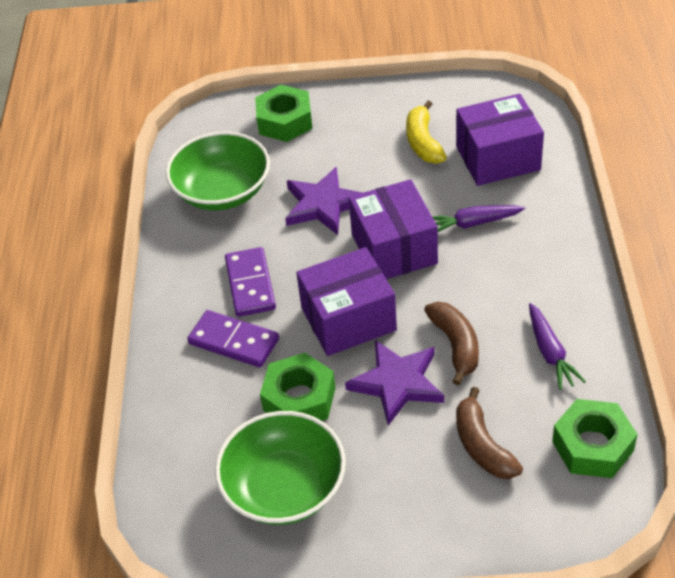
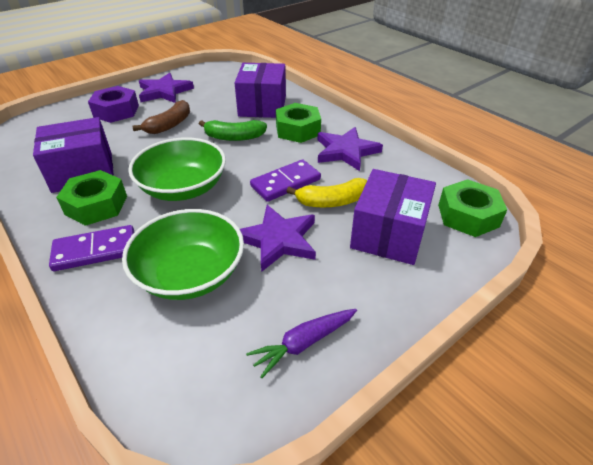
brown banana: [424,302,479,386] [456,387,523,479] = 2 -> [132,100,190,134] = 1
green banana: none = 0 -> [199,120,267,141] = 1
purple carrot: [433,205,525,232] [529,303,586,390] = 2 -> [246,309,357,378] = 1
purple nut: none = 0 -> [88,86,139,123] = 1
purple star: [285,167,363,235] [345,340,444,426] = 2 -> [139,73,194,103] [240,205,316,272] [318,127,383,171] = 3

